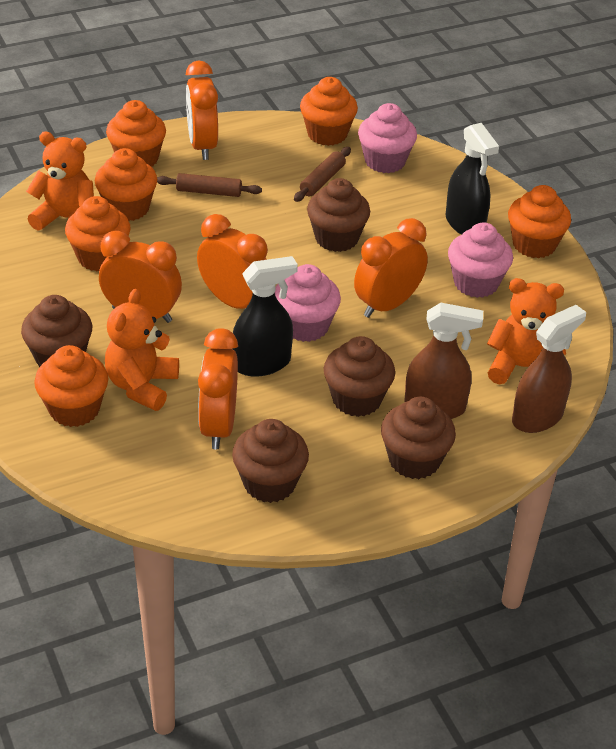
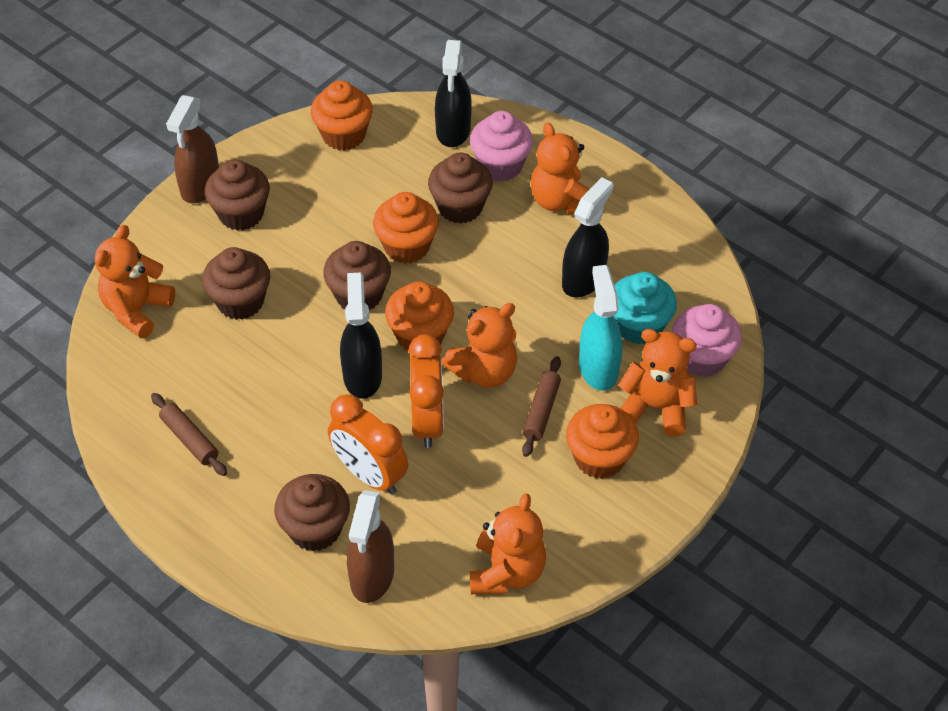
black spray bottle: [233,256,298,377] [446,123,499,235] = 2 -> [340,272,382,399] [435,40,472,147] [562,177,613,298] = 3
orange clock: [99,231,182,323] [186,60,218,160] [197,214,268,309] [198,328,238,449] [354,218,428,318] = 5 -> [328,394,408,495] [408,334,444,448] = 2
orange cupcake: [34,345,108,427] [65,196,130,271] [95,148,157,221] [106,100,166,167] [300,77,358,146] [508,185,571,258] = 6 -> [311,81,373,151] [373,192,439,264] [385,281,454,350] [566,404,639,479] = 4
orange teddy bear: [26,131,94,231] [105,289,179,411] [487,278,566,384] = 3 -> [95,225,175,338] [442,303,517,388] [470,493,546,594] [531,123,590,215] [618,329,697,436] = 5
pink cupcake: [275,264,341,342] [358,103,417,173] [448,222,513,298] = 3 -> [470,111,533,181] [672,304,742,377] = 2
turquoise cupcake: none = 0 -> [613,272,677,344] = 1
turquoise spray bottle: none = 0 -> [579,265,622,391] = 1

